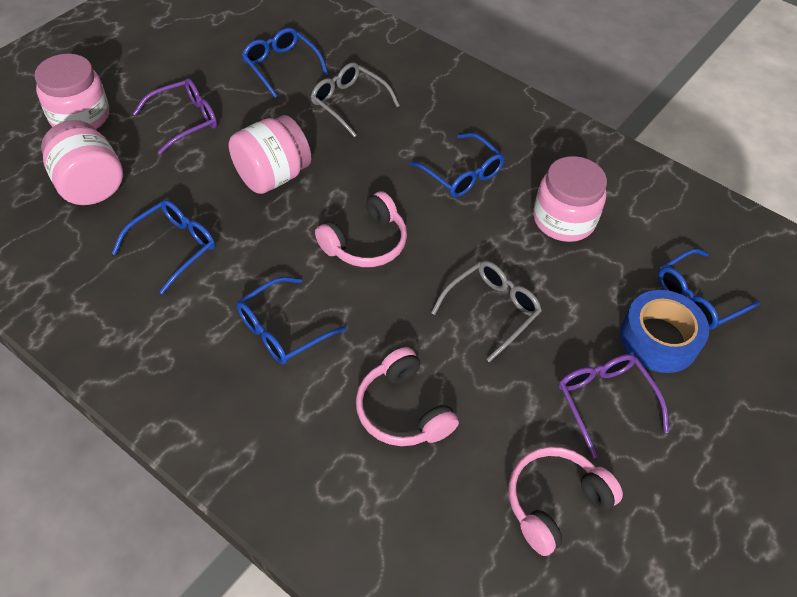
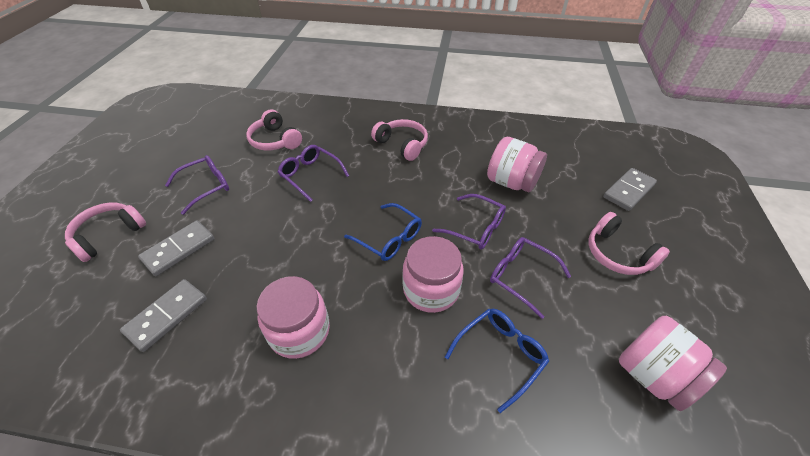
blue glasses: [112,200,215,294] [237,277,346,365] [242,28,328,98] [409,133,505,198] [658,248,760,330] = 5 -> [344,203,422,261] [445,309,549,413] = 2
blue tape: [620,290,709,373] = 1 -> none = 0
grey domino: none = 0 -> [120,279,207,352] [138,220,215,276] [603,168,657,211] = 3
grey glasses: [311,62,400,137] [431,261,542,362] = 2 -> none = 0
pink headphones: [315,191,407,267] [356,347,459,446] [508,446,623,556] = 3 -> [65,202,146,262] [246,110,302,150] [371,119,428,161] [588,212,670,275] = 4
purple glasses: [133,78,217,154] [559,354,669,459] = 2 -> [165,155,229,215] [278,145,349,202] [432,194,506,249] [490,237,571,319] = 4

